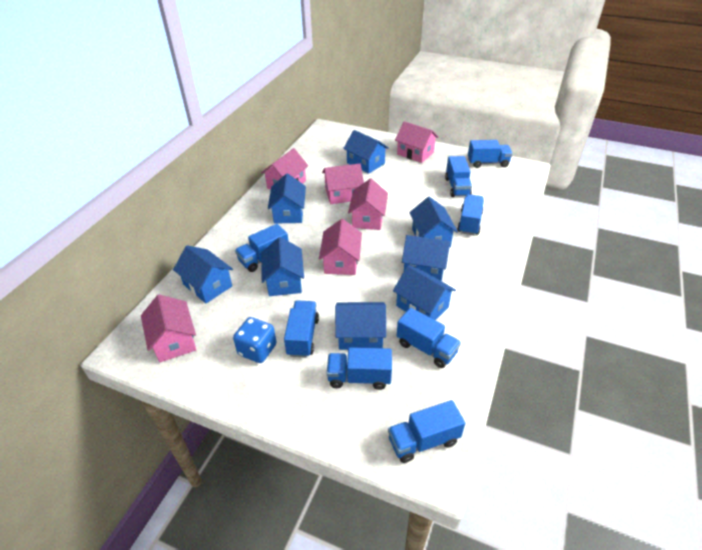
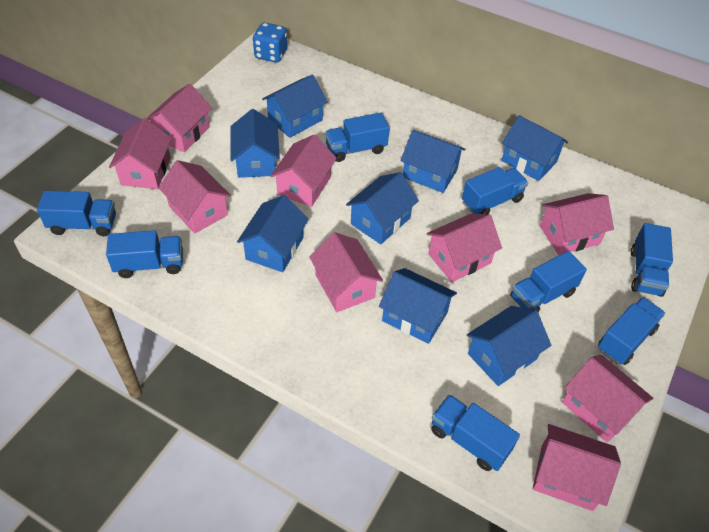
pink house: [141,295,196,362] [261,148,308,190] [319,219,362,275] [322,163,364,204] [348,179,388,230] [395,121,438,163] = 6 -> [109,118,172,189] [146,84,212,152] [159,160,231,234] [270,135,337,207] [309,232,383,312] [426,213,502,282] [533,424,621,511] [540,193,614,255] [562,355,653,442] = 9

